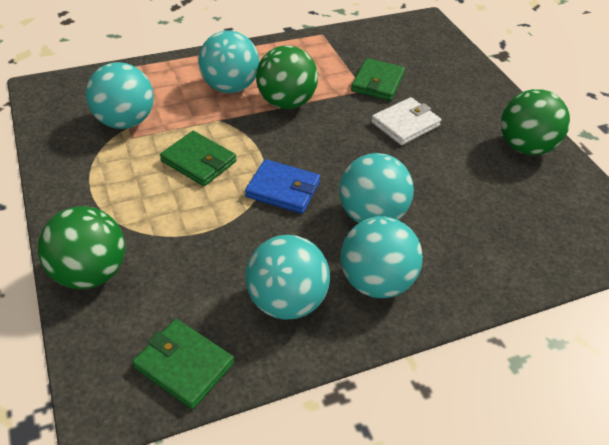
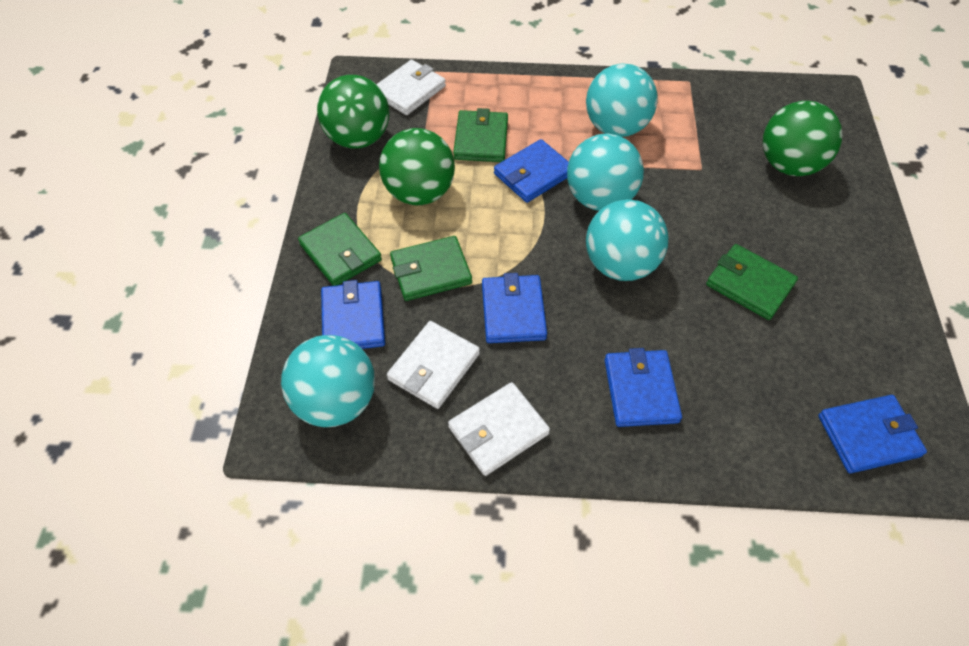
blue wallet: [245,159,320,214] = 1 -> [321,280,385,349] [482,273,547,343] [494,139,569,203] [605,348,682,427] [818,395,927,473] = 5
green wallet: [132,319,234,409] [160,131,236,186] [351,58,405,101] = 3 -> [298,213,382,286] [390,236,472,301] [453,108,508,162] [706,244,798,320] = 4
turquoise ball: [86,62,154,129] [198,31,259,93] [246,235,330,320] [339,153,414,223] [340,216,423,298] = 5 -> [281,335,375,427] [567,134,644,211] [586,64,657,137] [586,199,668,281] = 4
white wallet: [371,97,441,145] = 1 -> [377,60,446,115] [387,321,480,409] [448,382,550,476] = 3

